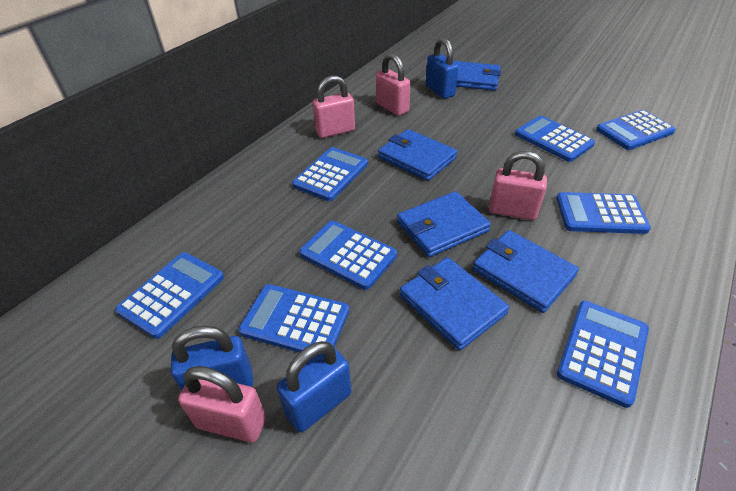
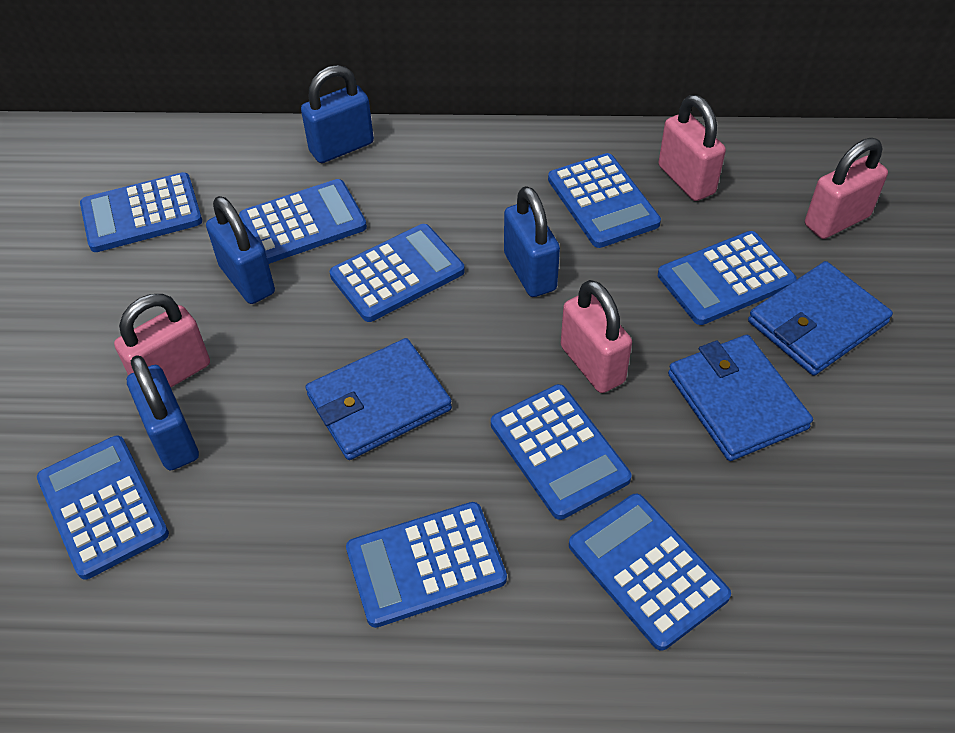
blue calculator: [115,252,224,339] [238,284,349,353] [292,147,368,201] [299,221,397,290] [515,116,595,162] [556,192,651,234] [557,301,649,408] [596,110,676,150] = 8 -> [37,436,169,579] [80,172,202,252] [239,179,367,264] [330,224,465,322] [346,502,507,628] [491,384,631,520] [548,153,661,248] [569,494,731,650] [658,231,797,325] = 9
blue padlock: [171,326,253,391] [277,341,351,432] [426,38,459,99] = 3 -> [127,355,199,470] [206,196,275,304] [301,65,374,163] [504,186,560,297] = 4
blue wallet: [378,129,457,181] [397,191,491,257] [400,257,509,350] [453,61,501,91] [473,230,579,313] = 5 -> [306,338,452,460] [668,335,813,461] [748,261,893,376] = 3

